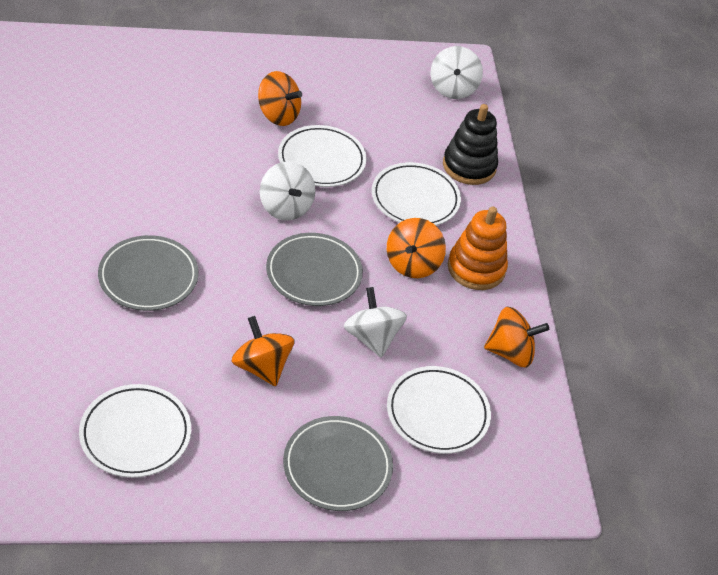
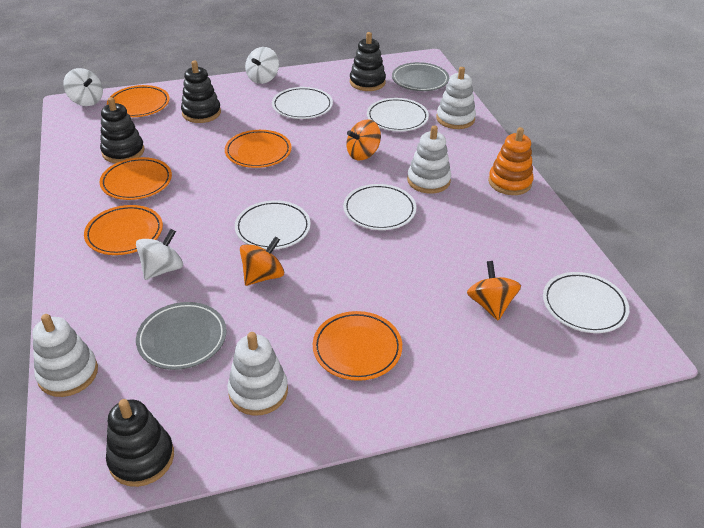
black stacking toy: [443,104,498,185] = 1 -> [100,97,145,163] [106,399,174,487] [181,61,221,123] [350,32,386,91] = 4
grey plate: [98,235,199,311] [266,233,363,306] [283,416,393,511] = 3 -> [136,302,226,370] [392,62,449,91] = 2
orange plate: none = 0 -> [84,205,163,255] [100,157,172,200] [107,85,170,117] [225,130,292,168] [313,311,402,381] = 5
orange spinning top: [232,316,295,386] [258,71,302,126] [387,218,446,278] [484,307,549,368] = 4 -> [240,236,284,286] [346,119,381,160] [467,261,521,320] = 3
white plate: [79,384,191,478] [278,125,367,187] [372,162,461,226] [387,366,491,454] = 4 -> [235,200,311,250] [272,87,333,119] [343,184,417,230] [367,98,429,131] [543,272,629,333] = 5
white stacking toy: none = 0 -> [32,314,98,397] [227,332,288,416] [407,126,451,194] [436,67,476,129] = 4

